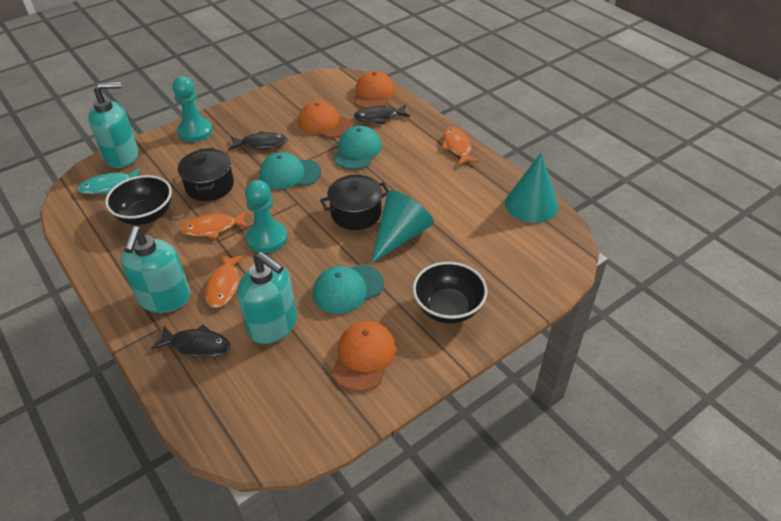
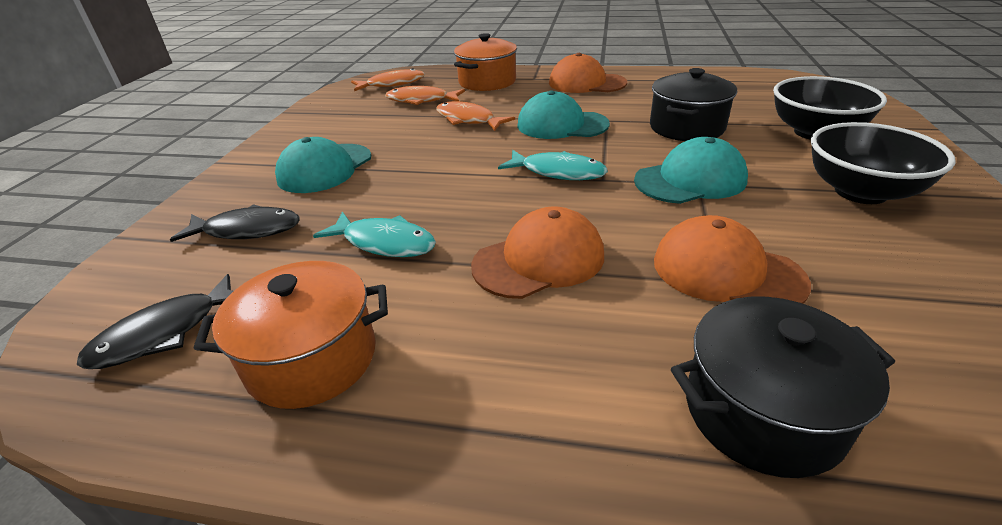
black fish: [151,324,230,358] [229,131,288,150] [354,104,410,124] = 3 -> [77,274,233,369] [170,204,299,242] = 2
orange pot: none = 0 -> [194,261,388,409] [454,33,517,91] = 2
turquoise cone: [371,190,434,263] [505,152,558,223] = 2 -> none = 0
turquoise fish: [78,167,140,194] = 1 -> [313,212,436,257] [498,150,608,180] = 2
turquoise pawn: [172,76,213,142] [245,180,287,253] = 2 -> none = 0
turquoise soap dispenser: [88,82,139,168] [121,226,191,313] [237,252,297,344] = 3 -> none = 0

